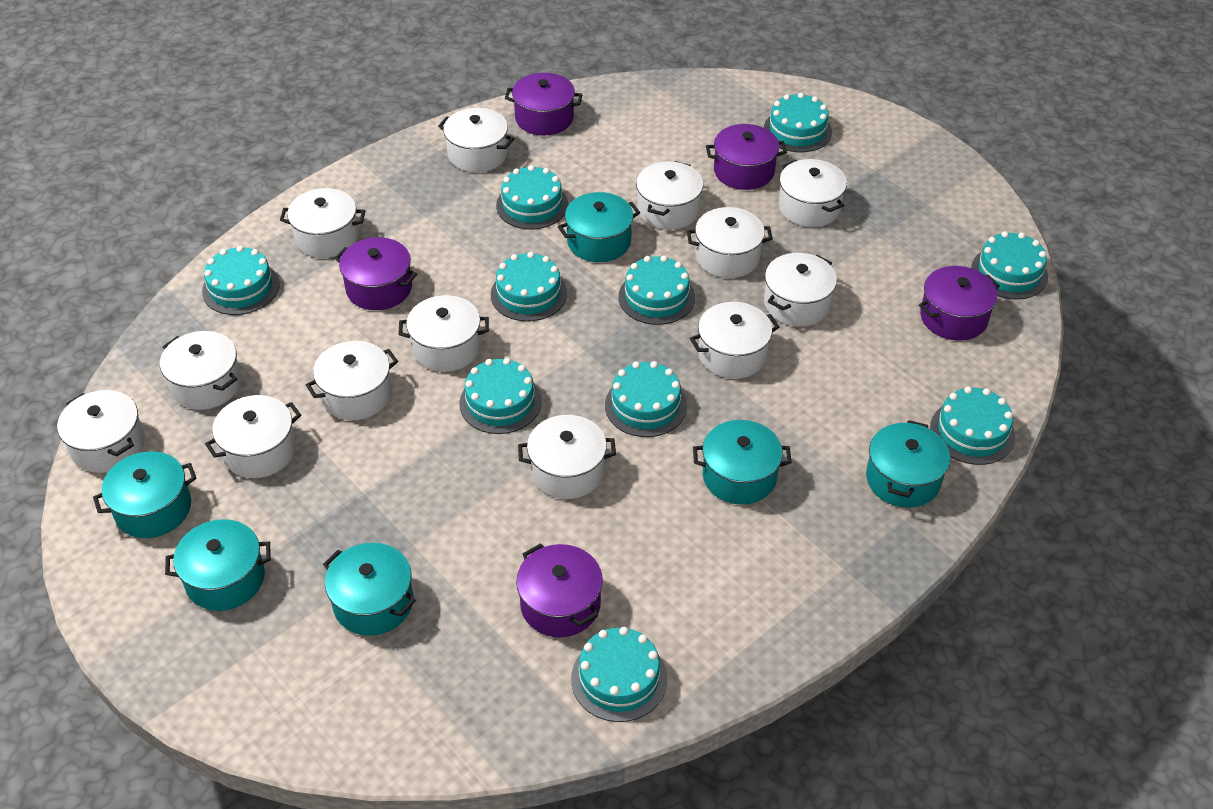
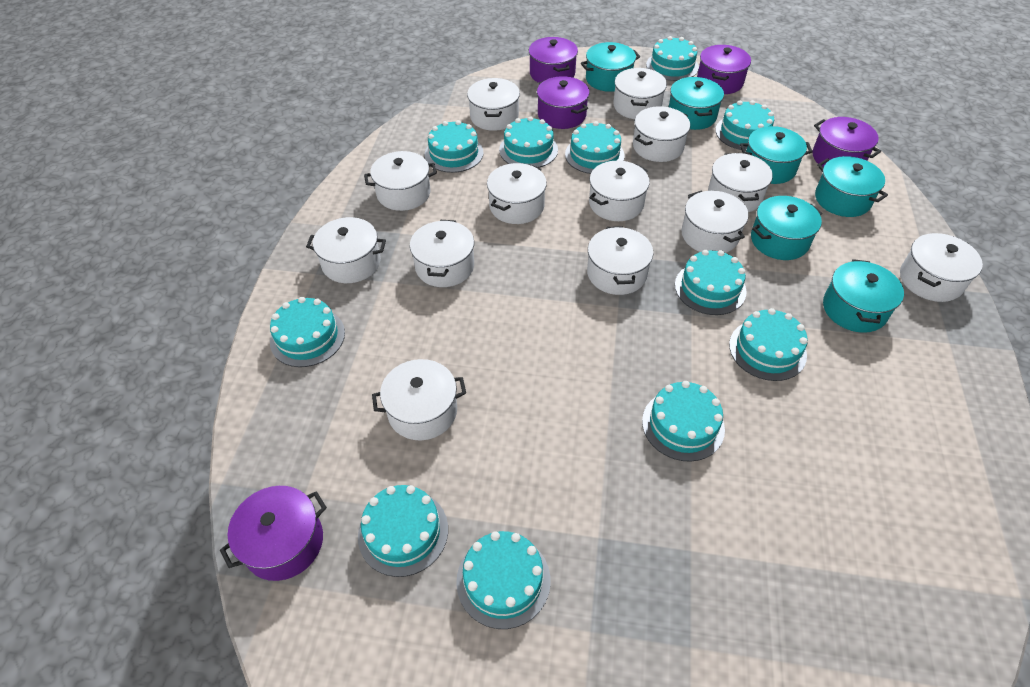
turquoise cake: [202,246,280,315] [459,358,542,434] [491,252,567,321] [496,165,568,229] [571,627,667,722] [605,361,687,437] [618,255,695,325] [764,93,832,152] [930,386,1015,465] [971,231,1048,300] = 10 -> [270,297,345,367] [358,485,448,577] [425,120,483,173] [456,531,550,629] [499,116,558,168] [565,121,625,174] [642,381,725,462] [646,36,699,81] [675,250,747,315] [716,100,774,151] [729,308,808,381] = 11

